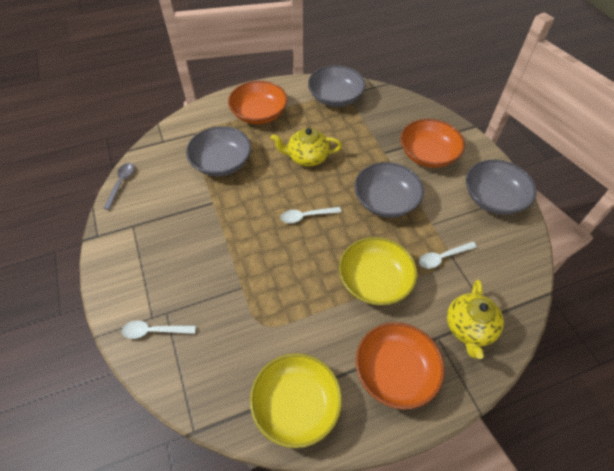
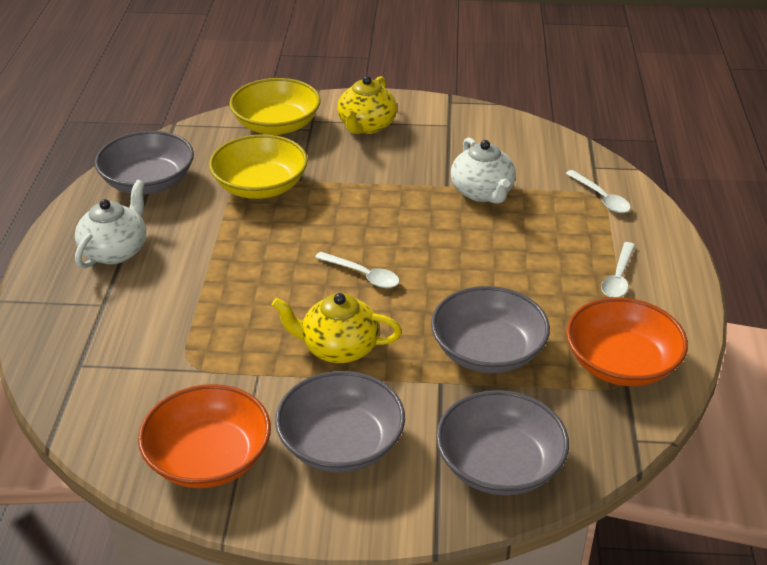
grey spoon: [103,163,134,210] = 1 -> none = 0
orange bowl: [228,81,288,124] [356,322,445,410] [400,119,465,168] = 3 -> [138,384,271,488] [566,297,688,386] = 2
white teapot: none = 0 -> [75,180,146,269] [451,137,516,204] = 2

